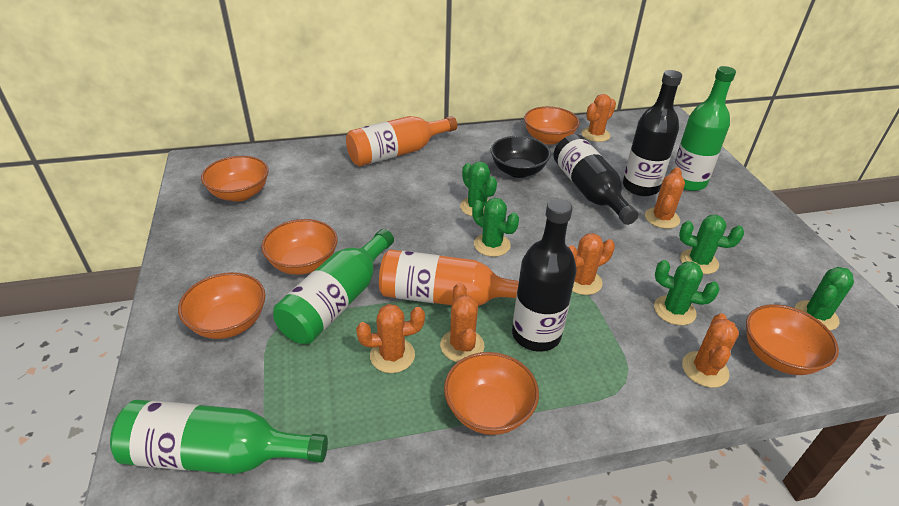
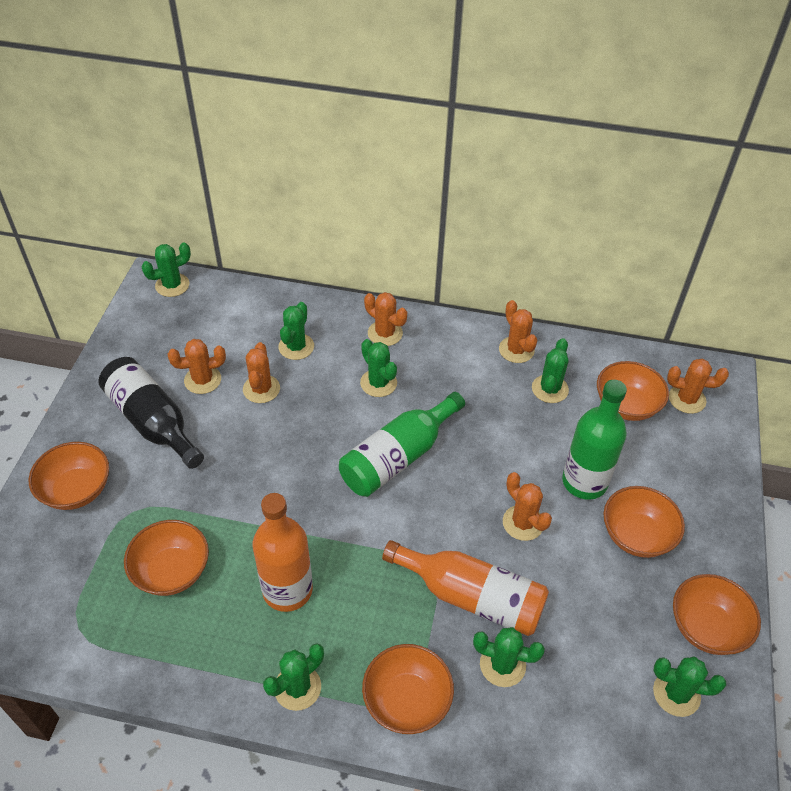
black bottle: [512,199,577,352] [554,134,638,225] [623,70,682,196] = 3 -> [99,357,204,469] = 1
black bowl: [491,136,551,178] = 1 -> none = 0
green bottle: [110,400,328,474] [273,229,394,344] [672,66,736,191] = 3 -> [339,392,465,497] [562,380,627,500] = 2
green cactus: [460,162,497,216] [472,198,519,257] [654,260,720,325] [679,215,744,274] [795,267,854,331] = 5 -> [142,242,191,297] [263,643,324,711] [278,302,314,360] [360,339,397,397] [473,627,545,687] [532,338,569,403] [653,656,726,717] = 7

